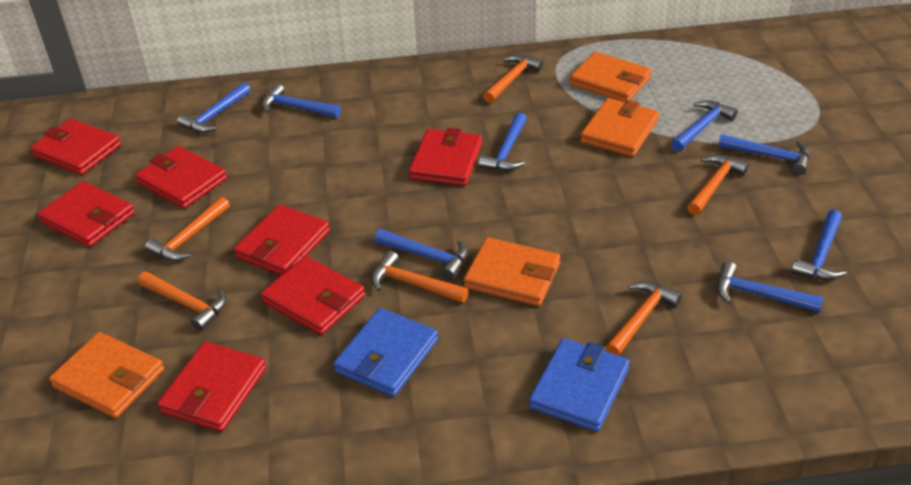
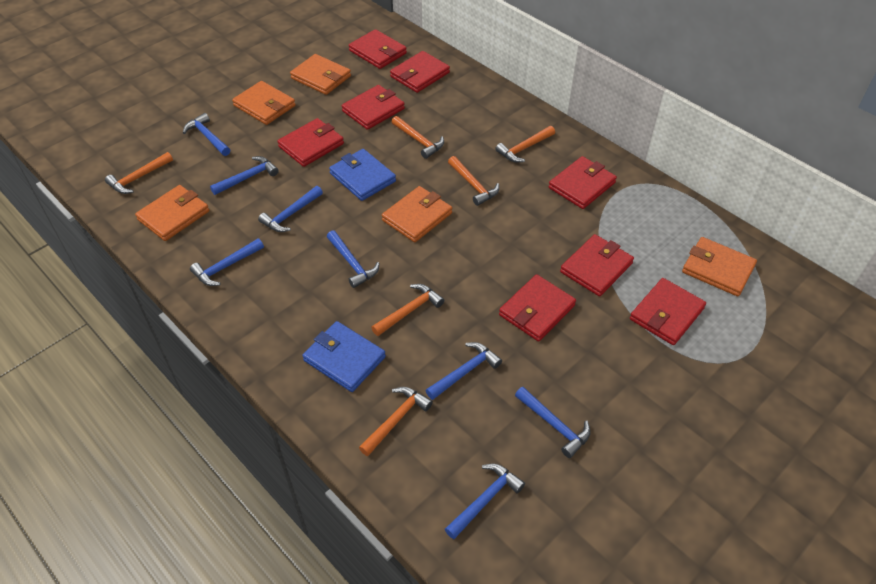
orange wallet: [49,332,164,418] [464,237,560,306] [569,52,652,102] [580,98,659,157] = 4 -> [135,185,209,241] [232,81,296,125] [290,54,351,95] [382,186,452,242] [682,237,757,296] = 5
red wallet: [30,119,121,175] [38,181,135,247] [135,146,227,209] [157,341,266,432] [234,204,330,275] [261,256,365,335] [409,128,482,186] = 7 -> [277,118,344,167] [342,85,405,130] [349,29,407,69] [390,51,450,93] [499,274,576,341] [549,156,617,209] [560,234,634,296] [630,278,706,345] = 8

